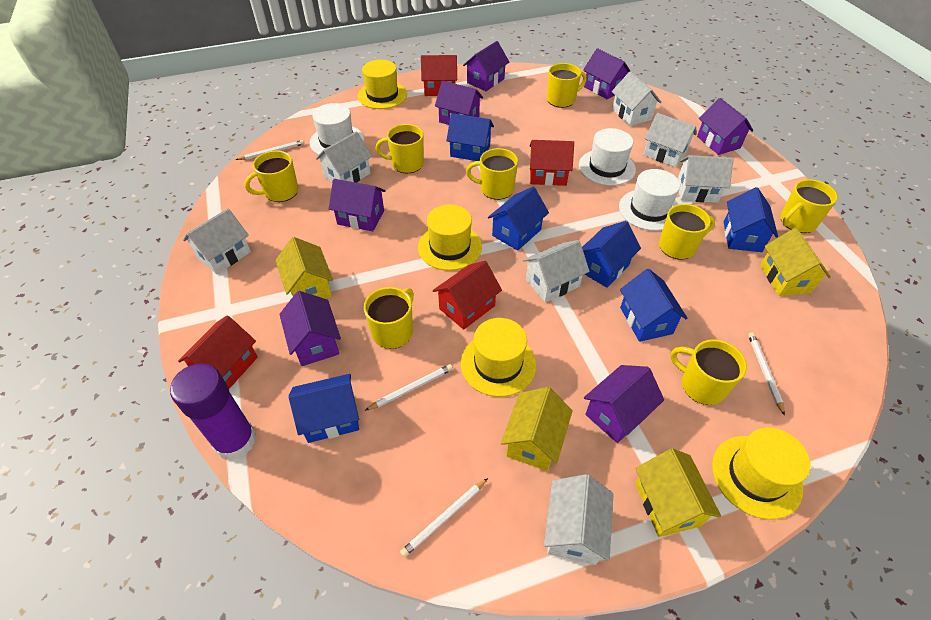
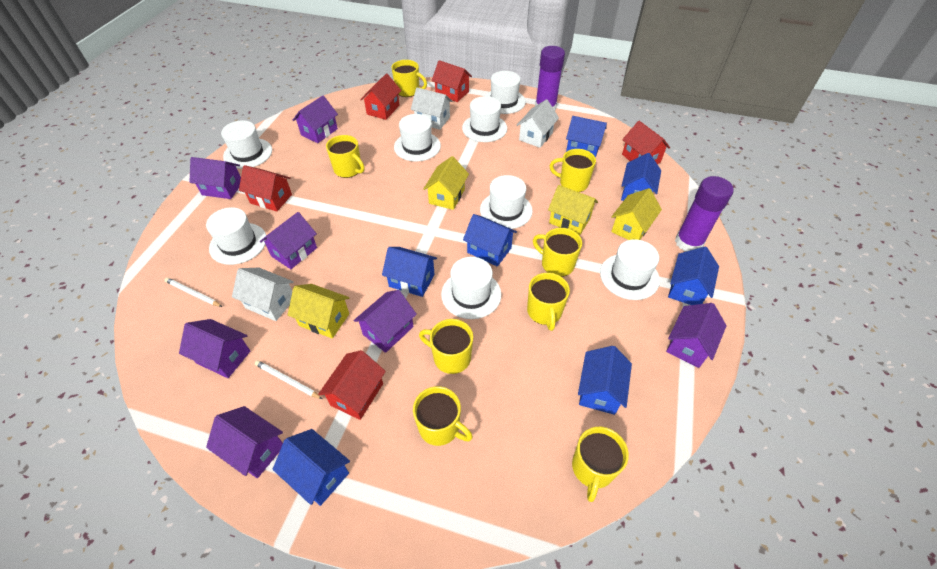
blue house: [288,374,359,443] [446,113,494,161] [488,187,549,251] [582,221,641,288] [620,269,688,342] [724,187,778,252] = 6 -> [273,429,350,506] [382,247,437,297] [463,214,517,267] [566,116,607,158] [578,346,632,415] [621,153,661,201] [668,247,719,305] = 7
purple glue stick: [170,364,256,460] = 1 -> [535,46,565,110] [675,176,734,252] = 2
red house: [178,315,258,389] [421,55,457,96] [433,261,502,330] [530,140,574,186] = 4 -> [239,165,292,211] [318,350,386,420] [360,73,401,120] [431,60,472,102] [622,121,670,164] = 5
white hat: [310,103,364,155] [579,128,636,186] [619,169,680,231] = 3 -> [206,207,266,265] [221,120,272,169] [394,114,441,162] [441,257,501,319] [462,96,507,142] [480,175,533,229] [485,71,526,114] [600,239,660,300] = 8
white house: [183,208,251,274] [316,132,372,183] [523,240,590,302] [544,474,613,565] [612,71,661,126] [643,113,697,167] [678,155,734,203] = 7 -> [232,268,294,321] [411,88,452,130] [517,99,559,148] = 3
white pencil: [236,140,305,160] [365,364,453,411] [400,478,488,557] [748,332,785,416] = 4 -> [165,278,222,307] [255,360,322,399] = 2
yellow hat: [358,60,407,109] [418,205,482,271] [461,318,536,397] [712,427,810,519] = 4 -> none = 0

